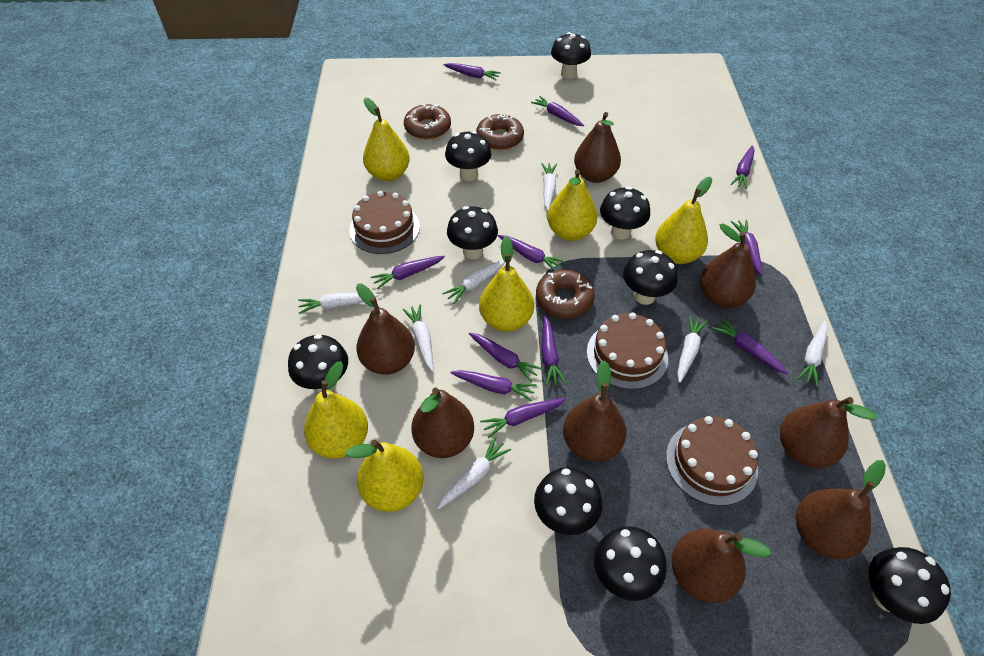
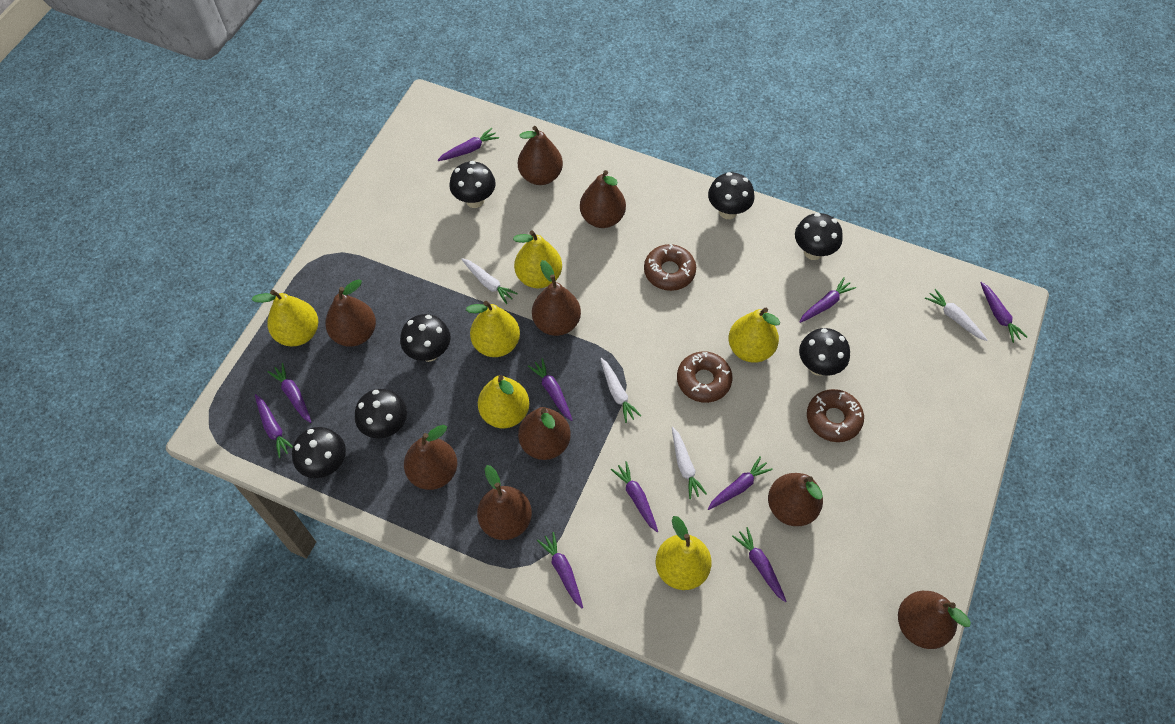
black mushroom: [288,334,348,392] [445,131,491,181] [447,206,498,259] [534,467,603,535] [551,32,591,79] [594,526,667,601] [600,186,650,240] [623,250,678,305] [869,547,951,624] = 9 -> [292,427,346,478] [355,389,407,438] [400,314,451,362] [449,161,495,208] [708,172,755,219] [795,213,843,260] [799,328,850,376] = 7
brown cake: [349,191,420,254] [587,313,668,389] [666,416,758,506] = 3 -> none = 0
brown pear: [356,284,415,375] [411,388,474,458] [563,361,627,462] [574,112,621,183] [672,529,771,603] [700,224,756,308] [780,397,877,468] [796,460,886,559] = 8 -> [325,279,376,347] [404,425,457,490] [477,465,532,540] [518,126,563,185] [518,407,571,460] [532,260,581,336] [580,170,626,228] [768,473,823,526] [898,591,971,649] = 9
purple carrot: [371,256,445,289] [444,63,501,81] [451,370,537,401] [469,333,542,382] [480,398,566,438] [498,235,566,271] [531,96,584,126] [541,316,566,386] [712,318,788,374] [731,145,754,189] [731,220,763,276] = 11 -> [255,394,293,458] [267,363,311,423] [437,128,499,161] [528,358,573,421] [537,532,583,608] [611,461,658,532] [708,456,773,510] [732,527,787,602] [800,277,856,323] [980,282,1027,343] = 10
white carrot: [298,293,379,314] [403,304,434,372] [437,437,511,510] [442,260,505,304] [541,163,557,211] [677,315,708,383] [797,321,828,387] = 7 -> [461,258,518,304] [600,358,641,423] [672,427,707,499] [925,289,987,341] = 4

